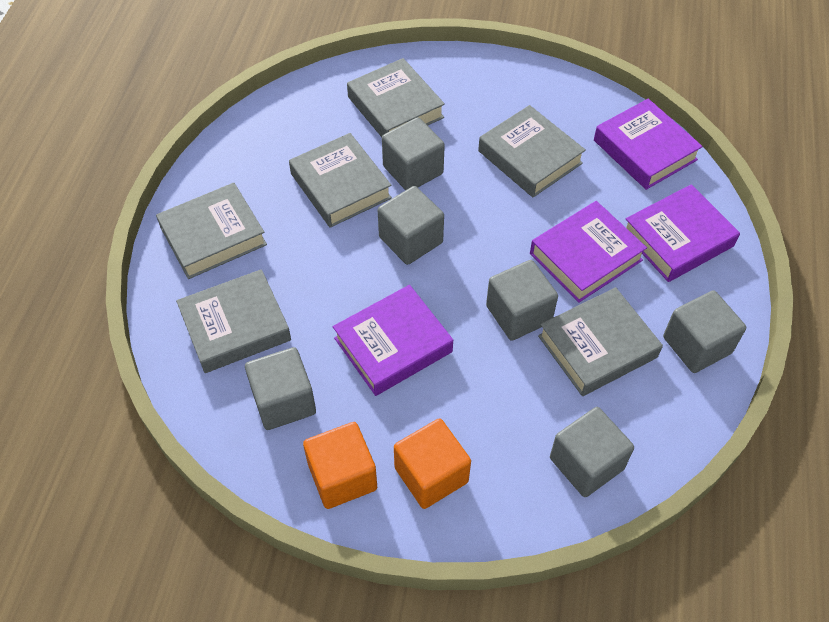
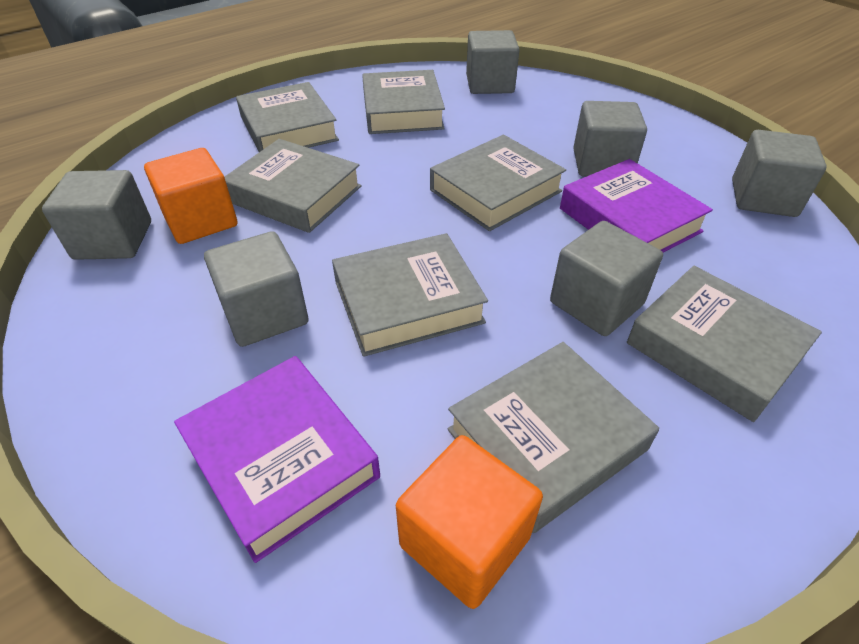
grey book: [156,183,267,279] [176,269,291,373] [289,133,392,228] [347,58,445,137] [478,105,586,197] [538,287,663,396] = 6 -> [225,139,362,233] [236,82,339,152] [332,233,488,357] [362,70,445,134] [430,135,566,231] [448,342,659,533] [627,266,822,422] = 7
purple book: [333,285,453,396] [530,201,647,303] [594,99,703,190] [626,184,740,282] = 4 -> [174,356,380,563] [560,159,713,253] = 2

